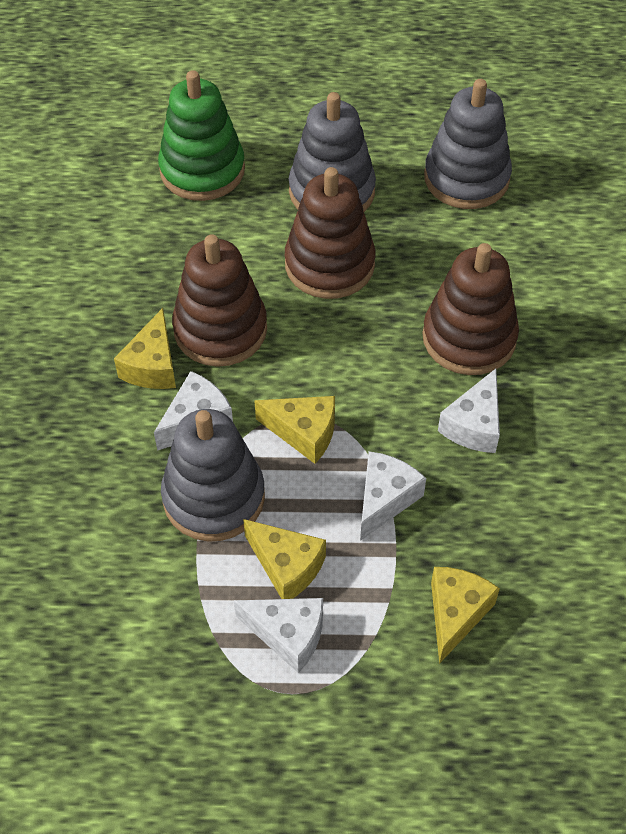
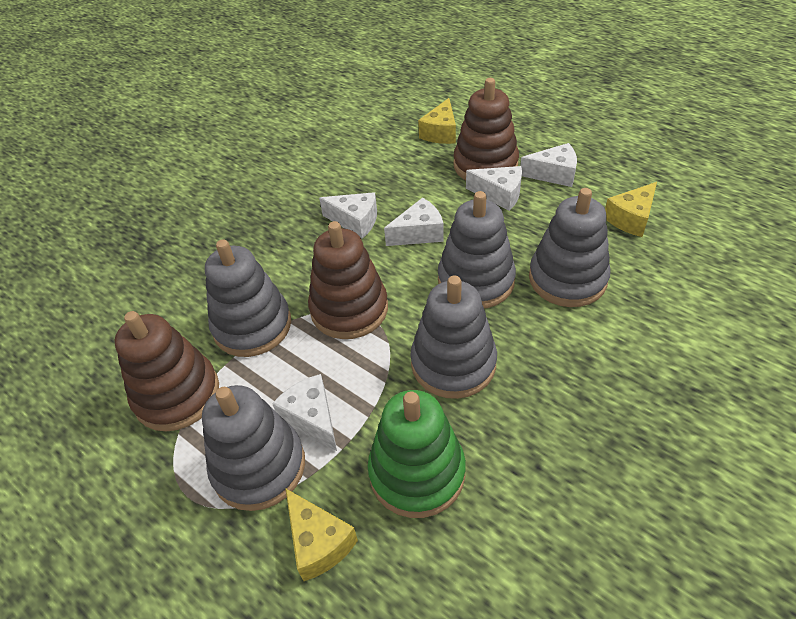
grey stacking toy: [161,409,265,542] [289,92,376,212] [424,79,512,209] = 3 -> [202,385,305,511] [205,239,291,357] [410,276,497,399] [438,191,516,309] [529,188,611,307] = 5
white cheese: [154,371,233,451] [234,598,323,673] [360,451,426,541] [438,369,500,453] = 4 -> [272,374,337,451] [319,192,377,239] [384,197,444,246] [466,166,522,211] [520,143,577,187] = 5
yellow cheese: [114,308,176,389] [243,519,326,599] [254,396,335,464] [431,567,500,664] = 4 -> [285,488,358,581] [418,98,456,144] [605,182,657,237] = 3

